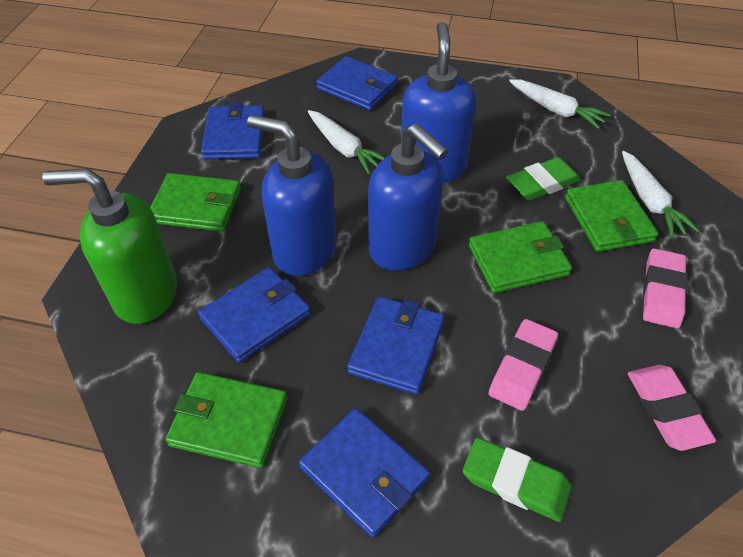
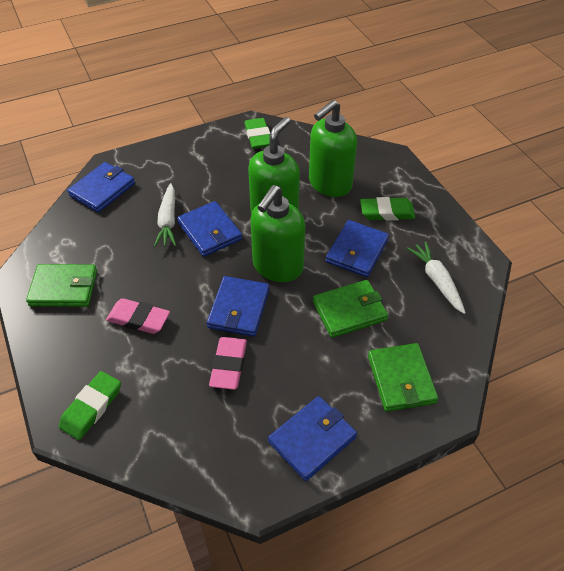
blue soap dispenser: [247,115,336,276] [368,123,448,271] [401,22,476,183] = 3 -> none = 0
green eraser: [463,437,572,522] [506,157,581,200] = 2 -> [59,371,121,440] [244,118,270,149] [360,197,415,221] = 3
green soap dispenser: [42,168,177,324] = 1 -> [248,117,300,214] [250,185,305,282] [309,100,357,197] = 3
green wallet: [150,173,241,232] [165,372,288,468] [469,221,572,293] [565,180,658,252] = 4 -> [26,264,97,307] [313,280,388,338] [368,343,438,412] = 3
pink eraser: [489,319,558,411] [628,365,716,451] [643,248,688,328] = 3 -> [106,298,170,334] [209,337,247,390] = 2
white carrot: [308,110,385,174] [509,79,611,129] [622,151,700,238] = 3 -> [154,183,176,247] [407,241,466,314] = 2

